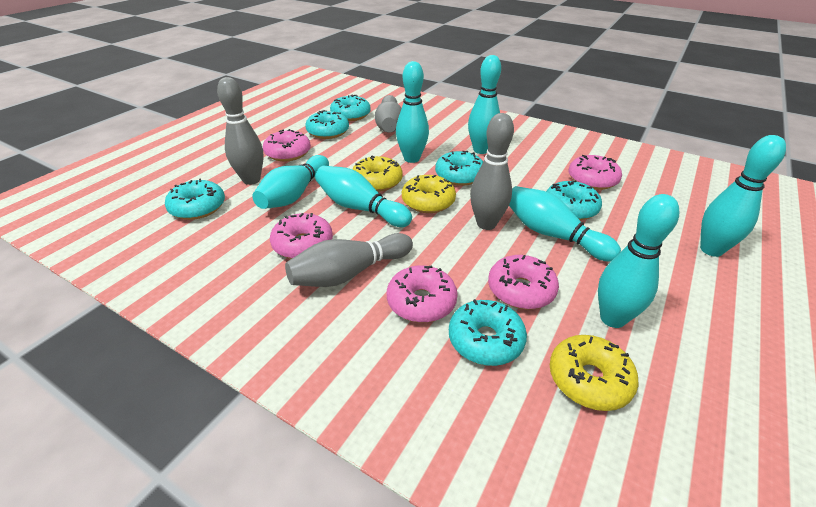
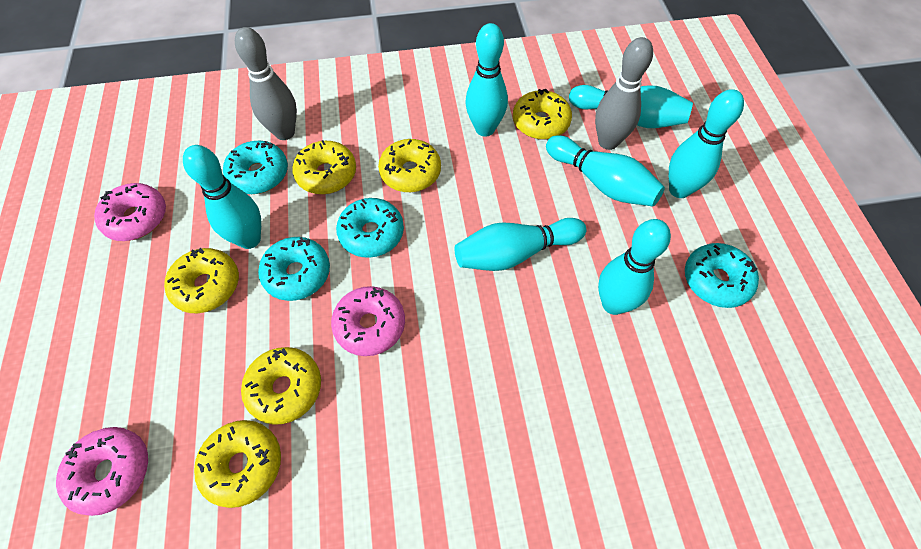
grey bowling pin: [217,77,264,185] [285,233,413,287] [375,95,402,133] [470,113,514,230] = 4 -> [235,27,297,140] [595,37,653,150] = 2
pink donut: [263,129,311,161] [270,213,333,259] [387,265,458,323] [488,255,559,309] [569,155,622,190] = 5 -> [56,427,148,516] [94,183,166,241] [331,286,405,356] = 3
turquoise donut: [165,179,225,220] [306,110,349,139] [330,94,371,121] [435,151,483,186] [449,299,527,366] [546,180,602,220] = 6 -> [223,141,288,194] [258,237,330,301] [336,198,404,258] [685,243,759,308] = 4
yellow donut: [352,155,403,192] [402,175,456,213] [550,335,638,411] = 3 -> [164,248,239,313] [194,420,281,508] [241,347,321,425] [292,140,356,194] [378,139,441,192] [513,89,572,140] = 6

